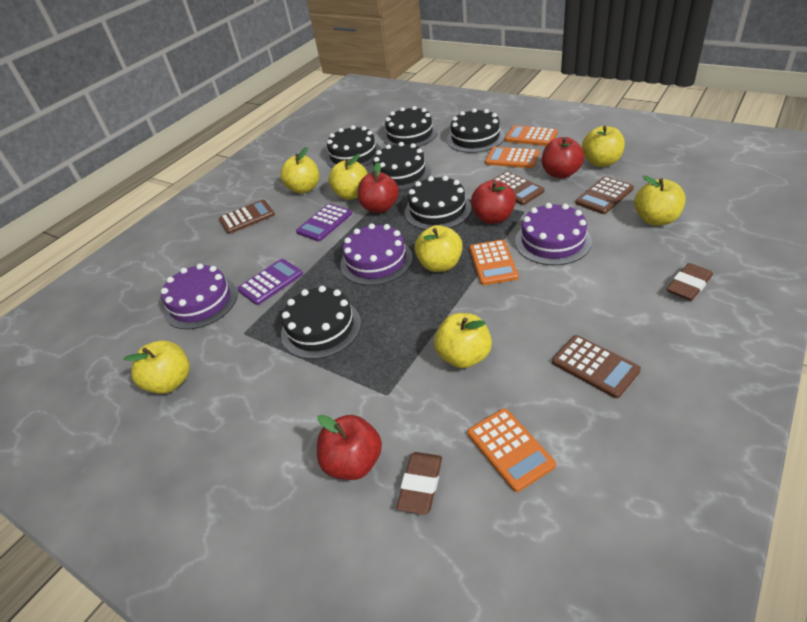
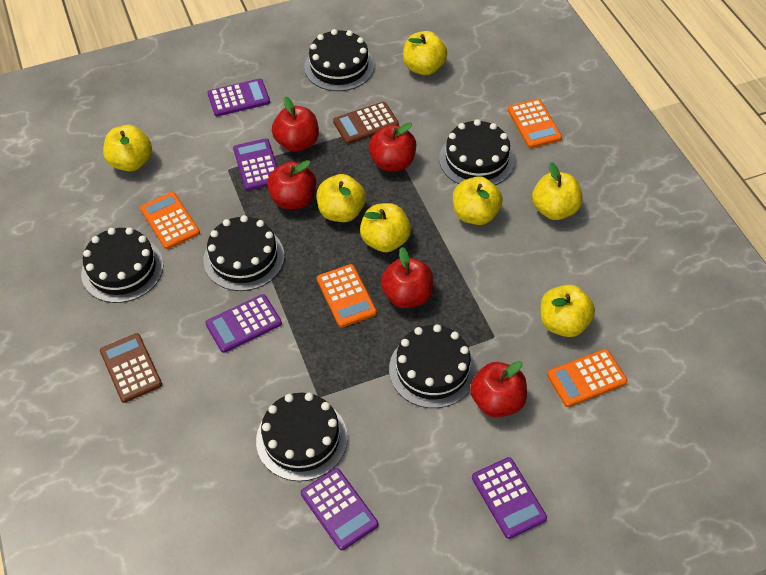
brown calculator: [219,200,275,234] [492,171,545,205] [552,335,641,398] [575,176,634,214] = 4 -> [100,333,162,403] [333,102,399,144] = 2
brown eraser: [397,452,442,515] [667,263,713,301] = 2 -> none = 0
purple cake: [161,264,238,329] [340,223,412,286] [515,203,592,265] = 3 -> none = 0
purple calculator: [237,259,303,305] [296,203,352,242] = 2 -> [205,294,282,353] [208,78,270,116] [233,138,277,191] [301,468,378,550] [472,457,547,539] = 5
red apple: [317,415,382,480] [358,163,399,213] [471,180,516,224] [542,137,584,178] = 4 -> [267,160,317,209] [272,97,319,152] [369,122,416,171] [381,247,433,308] [470,361,527,418] = 5

